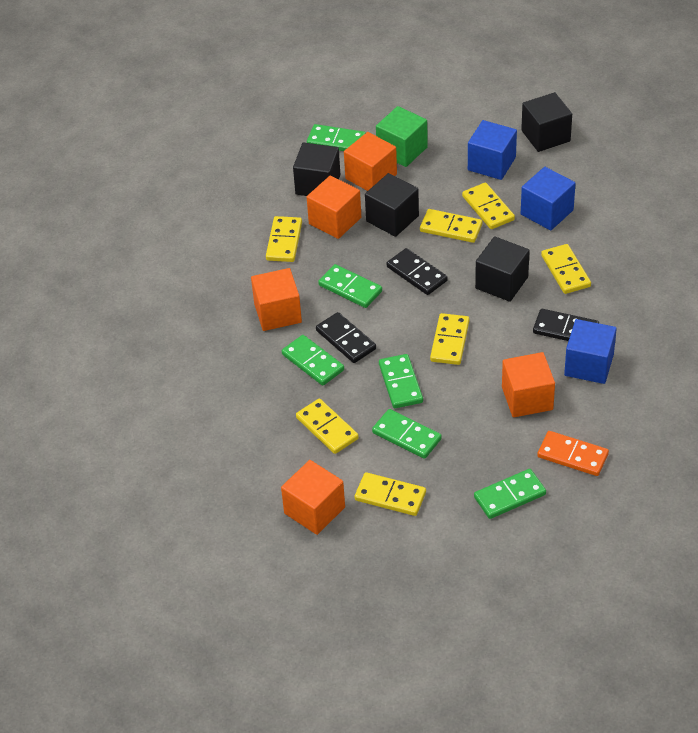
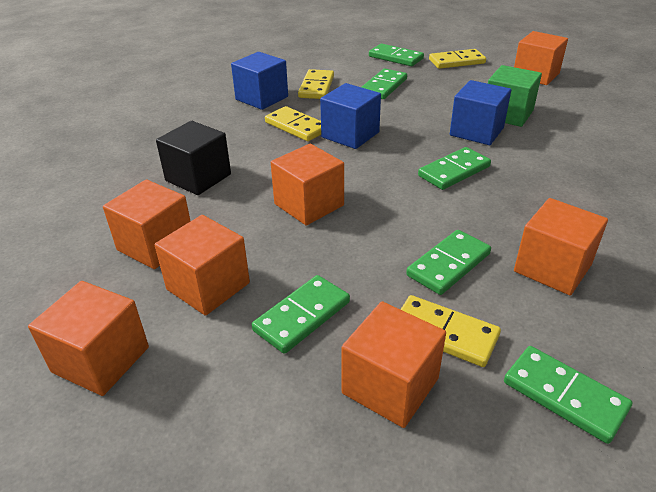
black cube: [293,143,340,196] [365,173,419,237] [475,236,530,302] [521,92,572,152] = 4 -> [156,121,231,195] = 1
black domino: [316,312,376,363] [387,248,448,295] [533,309,599,341] = 3 -> none = 0
orange cube: [251,268,302,331] [281,460,345,535] [307,175,361,239] [344,132,397,191] [502,352,555,417] = 5 -> [28,281,149,396] [103,179,190,269] [155,215,250,316] [271,144,344,225] [342,301,446,428] [514,31,568,85] [514,198,608,295] = 7
orange domino: [537,431,609,476] = 1 -> none = 0
yellow domino: [266,216,302,262] [296,399,359,454] [355,472,426,516] [420,209,482,243] [430,313,469,365] [462,183,515,229] [541,244,591,294] = 7 -> [265,106,321,141] [298,69,334,99] [400,295,501,367] [429,49,486,69] = 4

